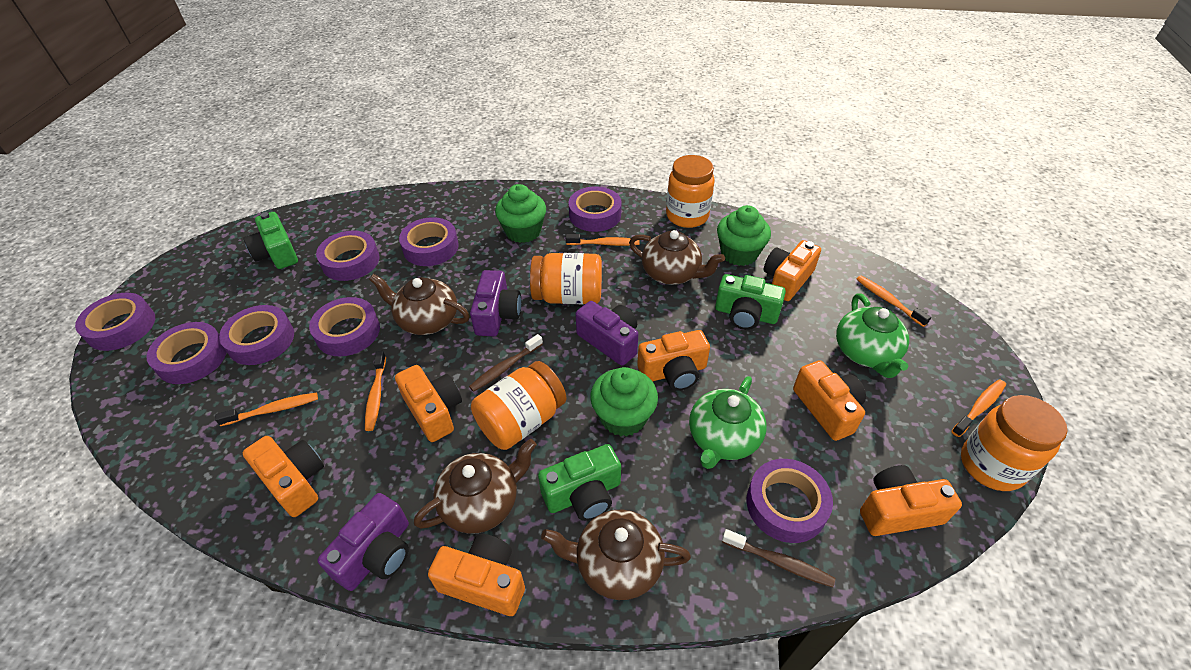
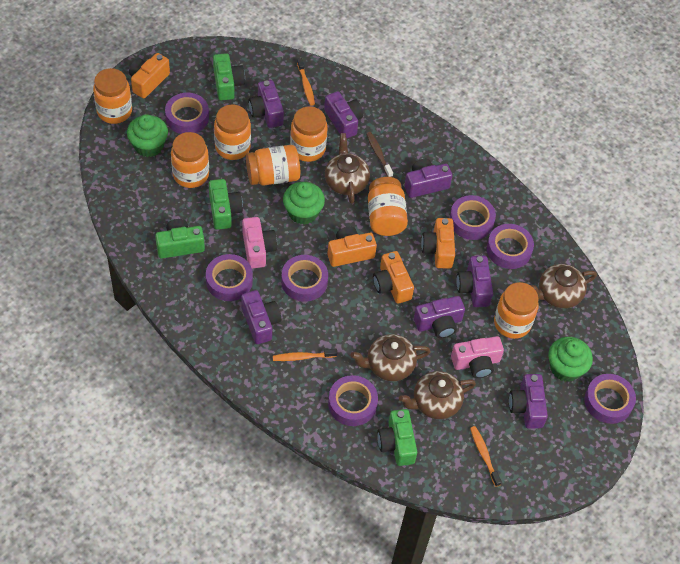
brown toothbrush: [469,334,543,392] [722,529,835,587] = 2 -> [366,132,393,177] = 1
green camera: [244,212,298,269] [538,444,621,521] [715,274,786,330] = 3 -> [155,219,205,259] [209,179,243,230] [213,53,245,100] [377,409,417,466] = 4
green teapot: [689,376,767,469] [836,293,909,378] = 2 -> none = 0
orange camera: [242,436,324,517] [395,365,462,442] [428,534,525,616] [637,330,710,391] [764,240,821,301] [793,360,866,441] [860,465,962,536] = 7 -> [129,53,170,98] [327,227,377,267] [373,251,414,304] [421,218,455,269] = 4
orange jar: [471,361,567,450] [530,253,602,304] [666,155,715,228] [961,395,1067,491] = 4 -> [93,68,132,124] [171,132,209,188] [214,105,251,160] [246,145,300,186] [290,106,328,162] [368,177,408,236] [494,282,539,339] = 7
orange toothbrush: [215,392,318,426] [365,351,386,431] [566,234,640,246] [856,276,931,327] [952,379,1006,437] = 5 -> [273,349,337,361] [297,58,315,106] [470,426,502,487] = 3
pink camera: none = 0 -> [242,217,277,269] [451,336,504,378] = 2
purple camera: [318,493,409,591] [470,270,521,336] [576,301,638,366] = 3 -> [241,290,281,344] [249,80,284,128] [324,91,363,138] [404,159,453,198] [414,296,465,338] [456,256,493,307] [509,374,548,429] = 7
purple tape: [75,292,155,351] [146,322,226,384] [219,305,294,365] [309,297,380,356] [316,230,379,281] [399,217,459,266] [568,186,622,232] [747,459,833,543] = 8 -> [165,93,209,134] [206,254,253,301] [281,255,328,302] [328,375,378,426] [450,195,496,240] [487,224,534,269] [584,374,636,424] = 7

